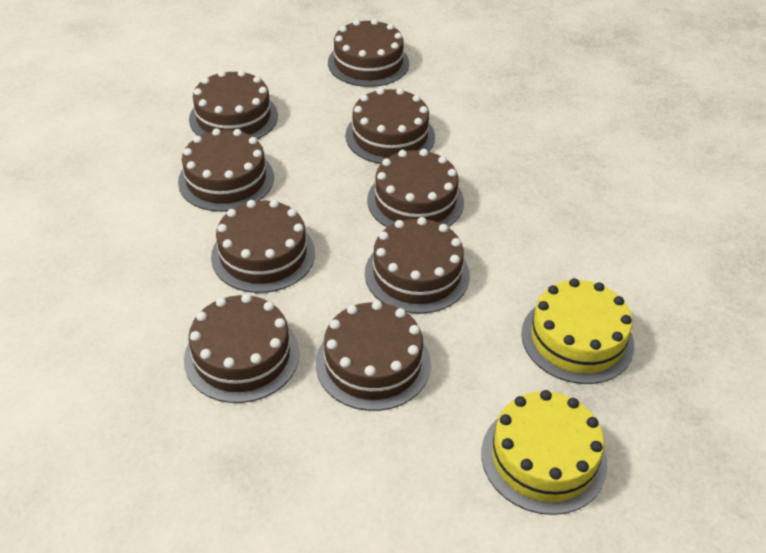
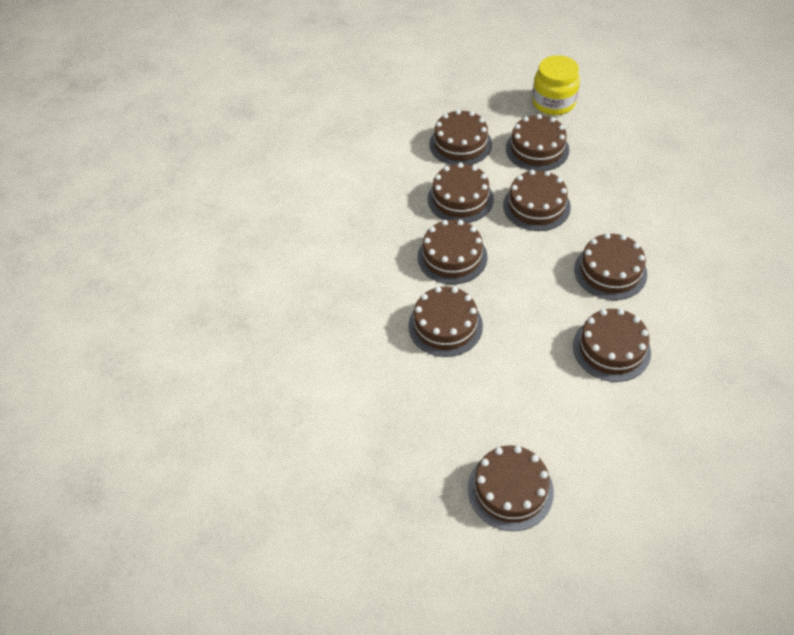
yellow cake: [481,390,607,515] [521,278,634,384] = 2 -> none = 0
yellow jar: none = 0 -> [532,55,580,115] = 1

